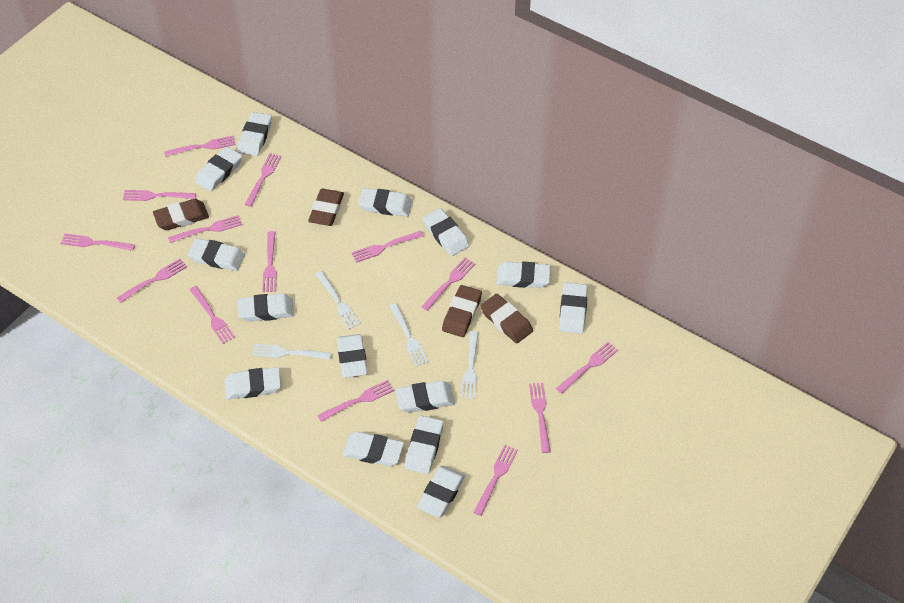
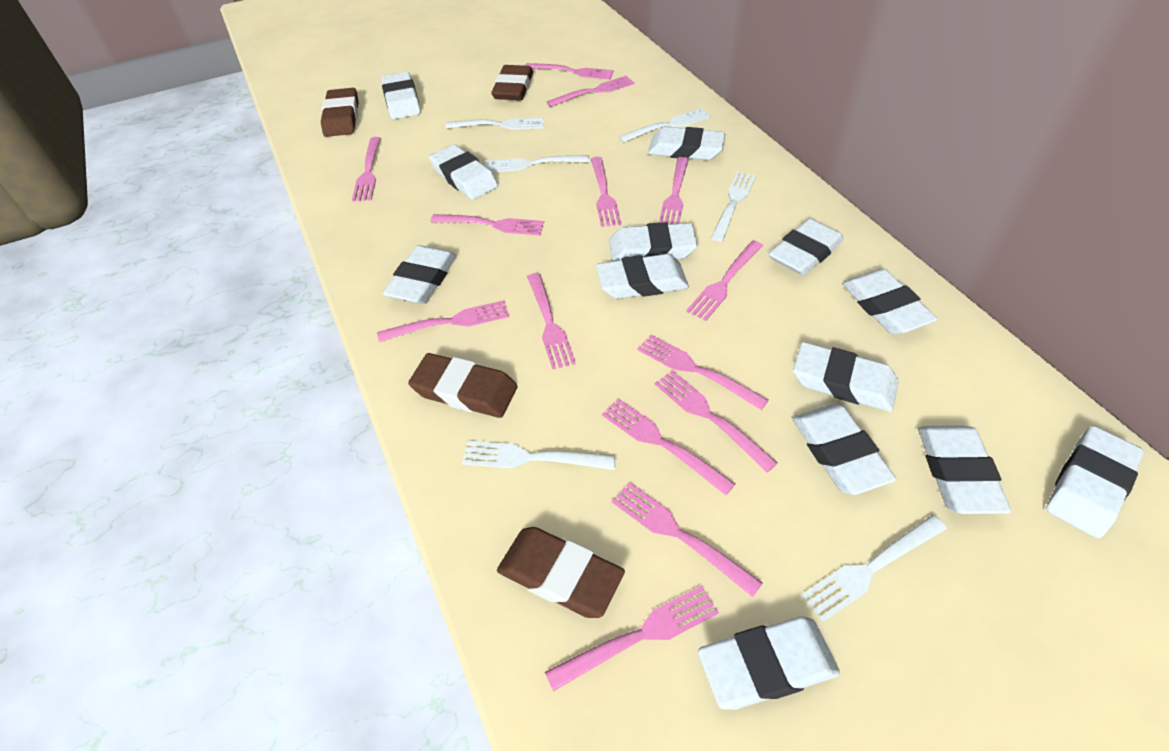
white eraser: [187,238,245,271] [195,147,242,191] [224,367,281,400] [237,112,272,156] [238,293,294,322] [337,334,368,378] [343,432,404,466] [358,188,412,217] [395,381,455,413] [405,416,444,474] [417,466,465,518] [423,208,470,256] [496,261,551,288] [559,283,588,334] = 14 -> [381,72,420,119] [382,245,457,304] [429,144,498,200] [596,254,689,299] [609,222,697,261] [648,127,725,160] [698,616,840,710] [769,219,844,275] [792,405,896,495] [793,342,898,412] [842,269,938,334] [918,425,1011,514] [1047,426,1143,538] = 13
white fork: [252,344,331,360] [315,271,361,329] [390,303,429,366] [461,331,479,399] = 4 -> [446,118,544,130] [462,441,616,470] [485,155,590,172] [619,108,711,143] [711,172,756,242] [801,515,947,622] = 6

